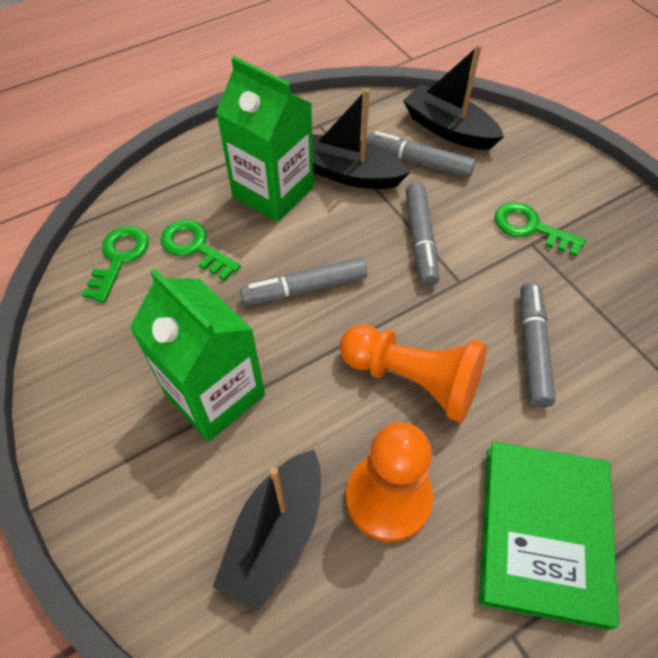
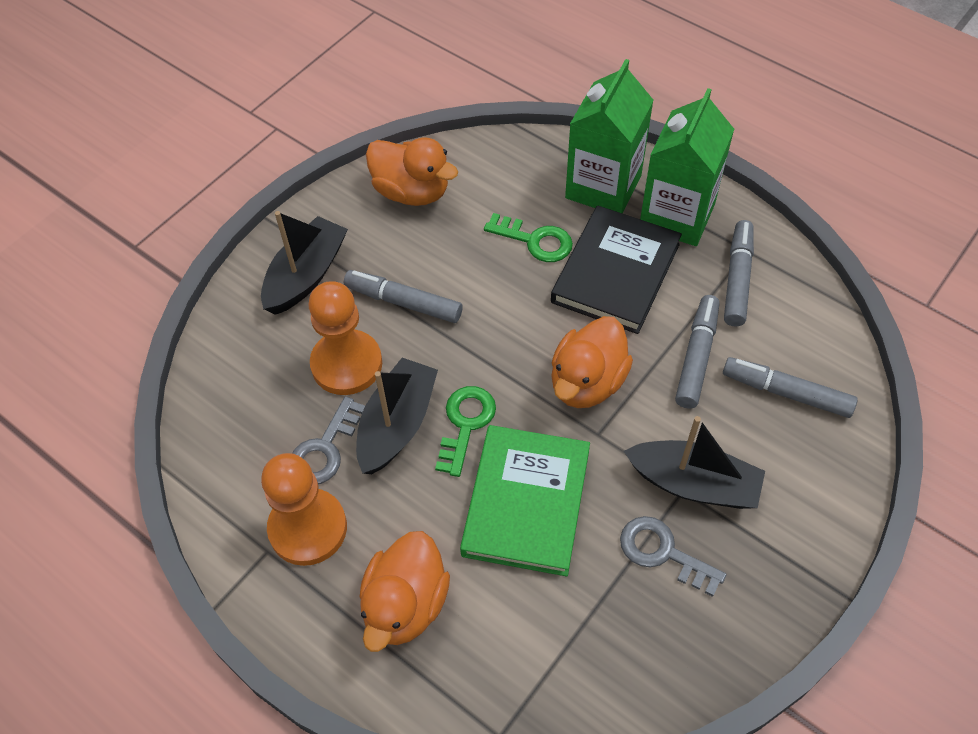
black book: none = 0 -> [551,205,682,334] = 1
green key: [82,226,149,303] [160,220,241,281] [494,202,586,256] = 3 -> [435,386,496,477] [484,213,573,262] = 2
grey key: none = 0 -> [292,396,365,484] [620,516,727,597] = 2
orange duck: none = 0 -> [360,531,450,652] [366,137,458,206] [551,316,633,408] = 3

